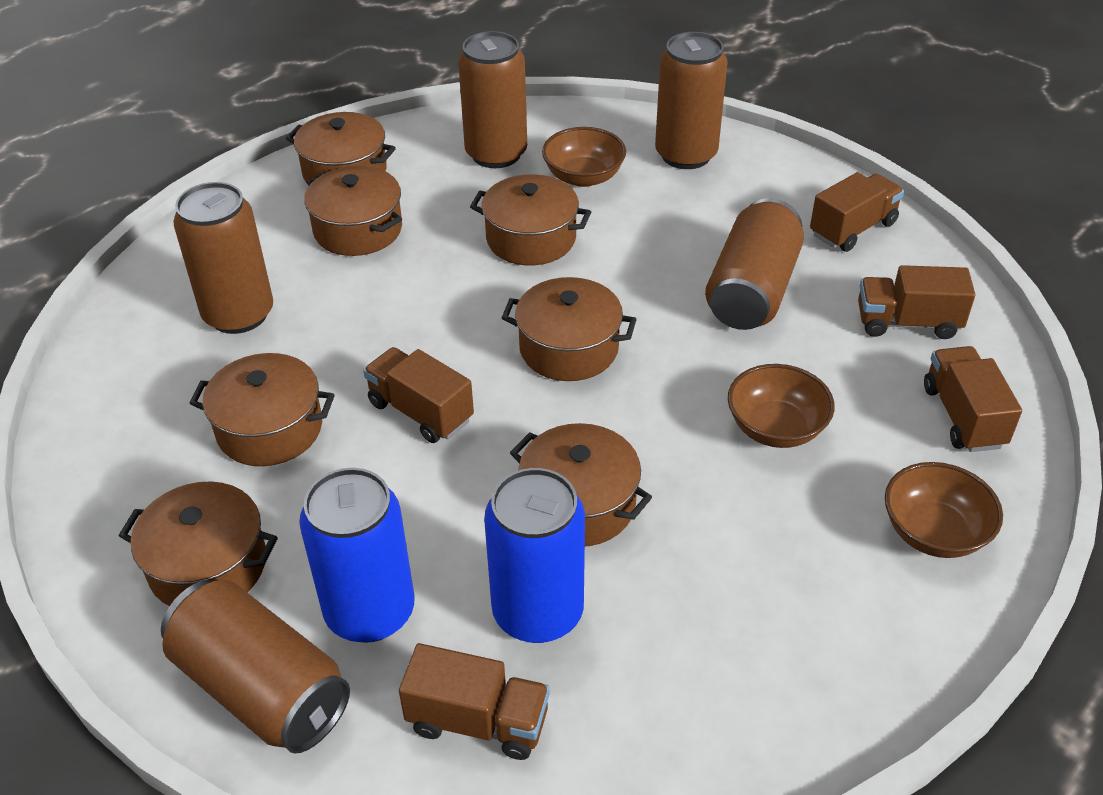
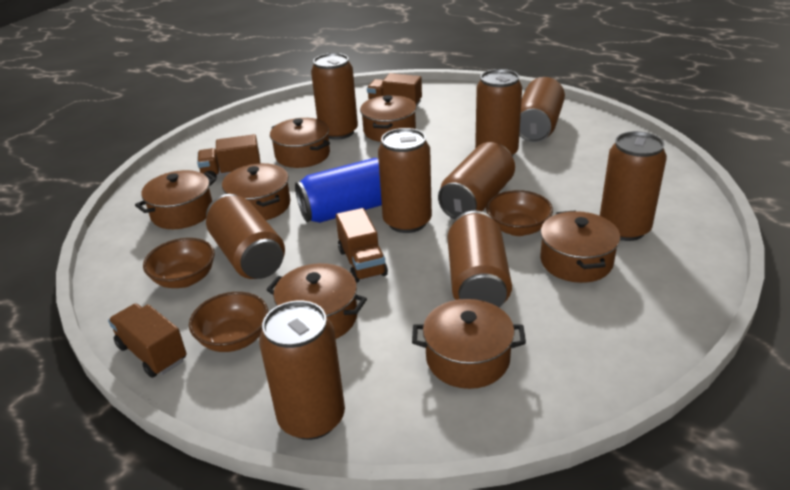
blue can: [299,468,414,643] [484,468,585,643] = 2 -> [295,158,382,223] = 1
brown can: [161,580,350,754] [173,182,273,334] [458,31,527,168] [655,32,727,169] [705,198,804,330] = 5 -> [206,194,285,279] [259,300,345,440] [311,53,358,140] [378,128,432,233] [438,142,515,219] [448,211,512,307] [475,69,522,157] [519,77,565,142] [600,131,667,241] = 9
brown truck: [363,347,474,443] [399,643,550,760] [810,172,904,252] [858,265,975,339] [924,346,1022,452] = 5 -> [108,303,187,378] [197,134,260,181] [336,208,388,283] [367,73,422,107] = 4

